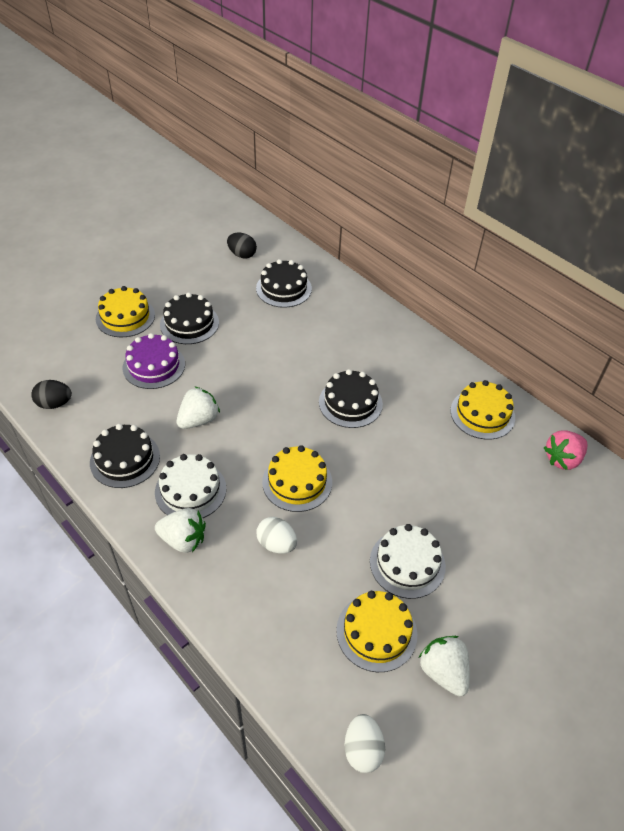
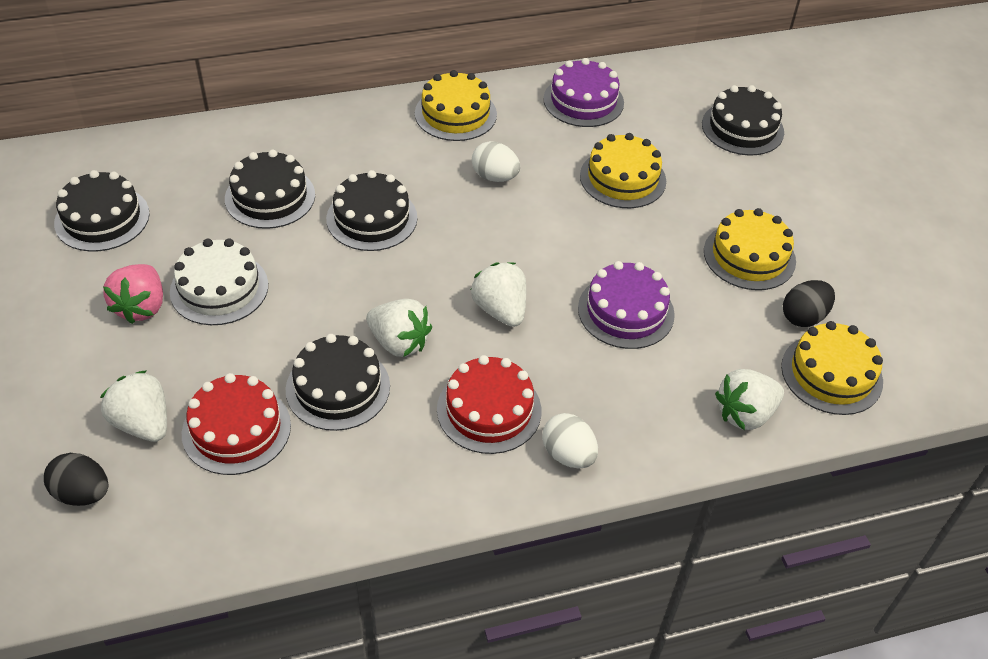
black cake: [90,424,160,488] [160,292,219,344] [256,259,312,308] [319,369,383,428] = 4 -> [54,170,150,252] [225,150,315,229] [286,334,390,431] [326,170,417,251] [702,85,784,155] = 5
purple cake: [122,333,185,389] = 1 -> [543,58,624,127] [578,261,675,349] = 2
red cake: none = 0 -> [182,373,291,475] [437,355,541,454] = 2
white cake: [155,454,226,518] [370,524,446,599] = 2 -> [170,239,268,325] = 1
white strawberry: [155,508,206,553] [176,387,220,429] [419,636,470,696] = 3 -> [100,370,167,442] [366,299,432,357] [471,262,526,327] [715,369,784,430] = 4

